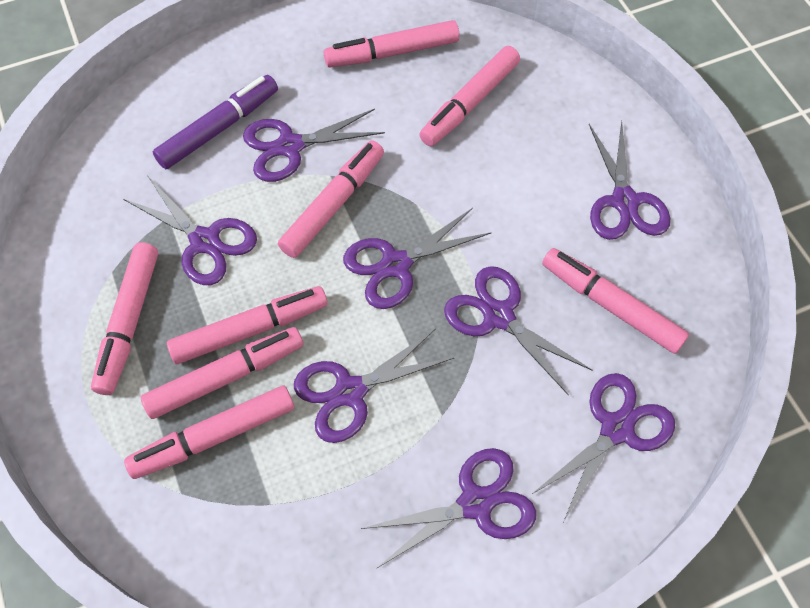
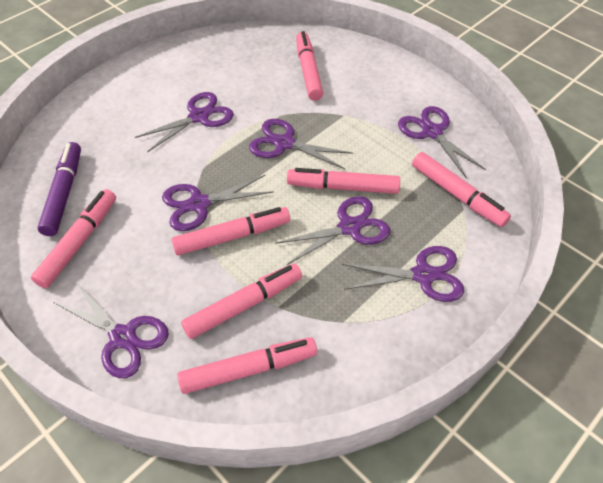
pink marker: [91,242,158,395] [124,385,294,479] [141,327,303,419] [167,286,328,364] [278,140,384,258] [324,20,460,67] [419,46,520,146] [542,248,689,354] = 8 -> [31,189,116,288] [171,207,290,255] [178,337,317,394] [181,263,302,339] [287,168,400,194] [296,31,323,101] [412,152,511,227] = 7
purple scissors: [123,175,257,285] [243,109,385,182] [294,328,455,443] [343,208,492,309] [361,448,536,569] [444,266,592,396] [531,373,675,521] [589,121,670,240] = 8 -> [53,282,169,378] [135,92,234,152] [162,174,274,231] [249,119,353,169] [275,196,390,265] [342,246,464,302] [398,106,486,178] = 7

